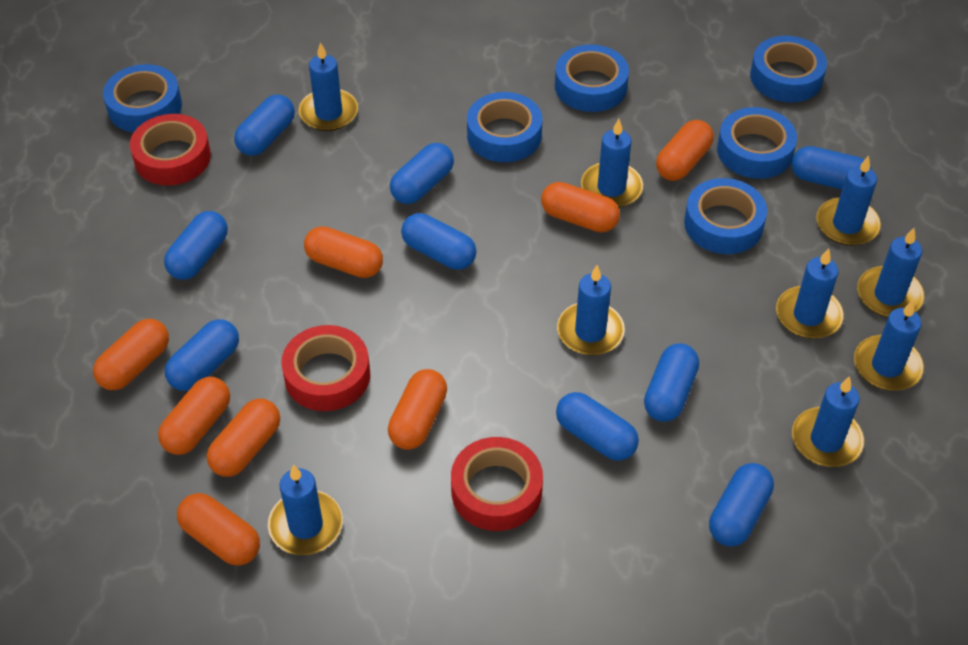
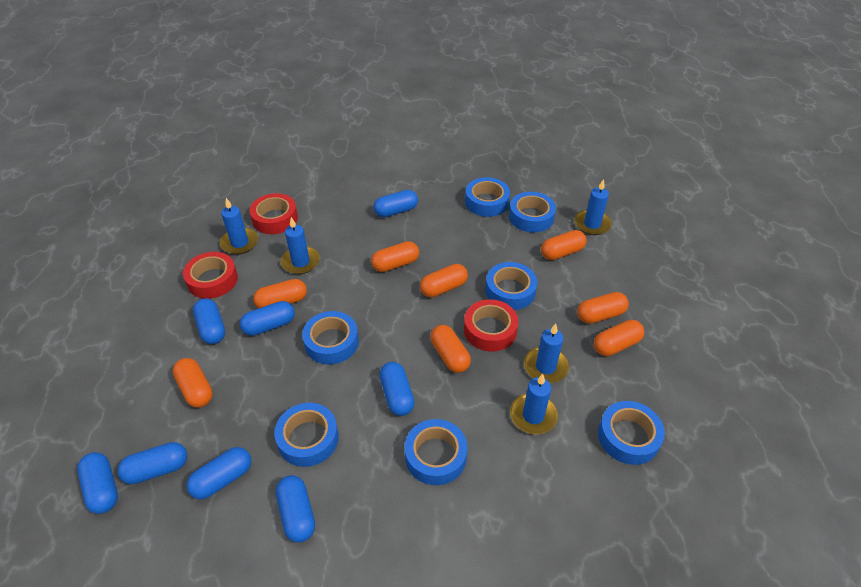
blue candle: [268,464,343,555] [299,42,358,131] [557,265,625,355] [581,119,643,208] [776,248,844,339] [792,376,864,467] [816,156,881,246] [854,301,924,391] [857,228,924,317] = 9 -> [220,198,258,255] [281,217,320,274] [510,374,558,434] [524,323,569,383] [574,179,612,235] = 5
blue capsule: [164,211,228,280] [165,319,239,391] [234,95,295,156] [390,143,454,204] [401,213,476,270] [556,392,639,461] [644,344,699,422] [709,463,774,546] [791,146,872,190] = 9 -> [77,452,118,514] [117,442,187,484] [187,447,251,500] [193,298,225,344] [240,301,295,336] [276,475,315,543] [373,190,418,218] [379,362,415,416] = 8
blue tape: [103,64,182,133] [467,92,542,162] [555,45,629,112] [684,178,767,254] [717,107,797,179] [750,36,827,102] = 6 -> [274,403,339,467] [302,311,359,364] [405,419,468,485] [465,177,510,217] [485,262,537,310] [509,192,556,232] [598,401,665,465] = 7

